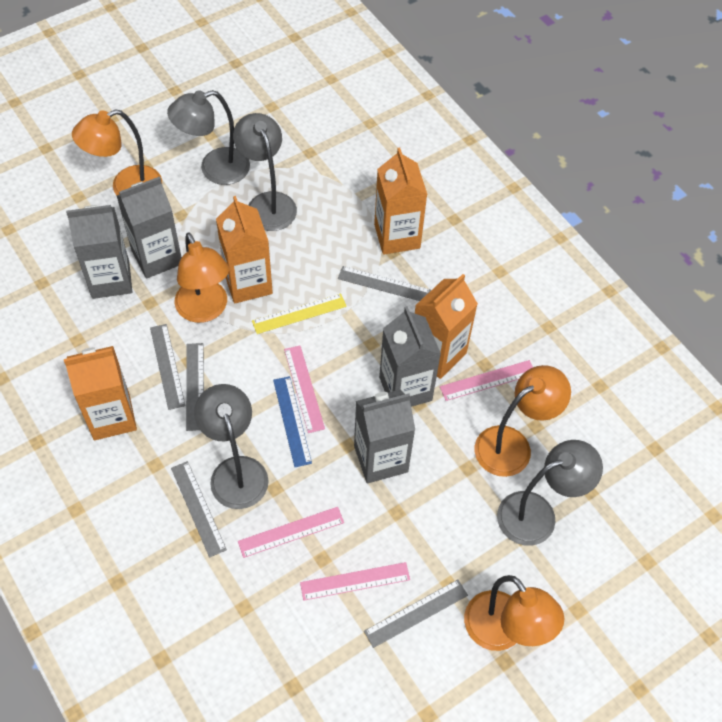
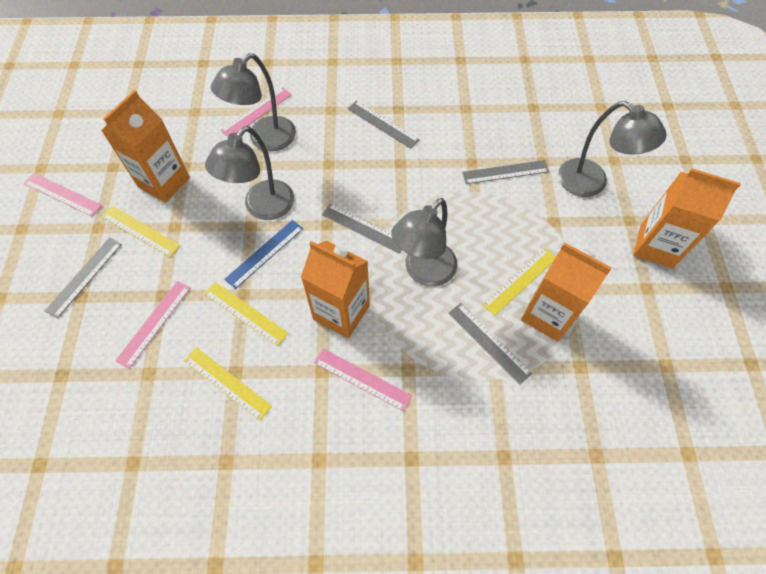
grey carton: [66,205,132,299] [117,176,182,279] [354,389,415,483] [379,306,441,407] = 4 -> none = 0
orange lamp: [72,110,162,195] [175,233,229,323] [464,575,564,651] [475,365,571,477] = 4 -> none = 0
yellow ruler: [252,293,347,334] = 1 -> [101,206,180,257] [184,347,272,421] [204,282,289,346] [482,248,556,316] = 4

